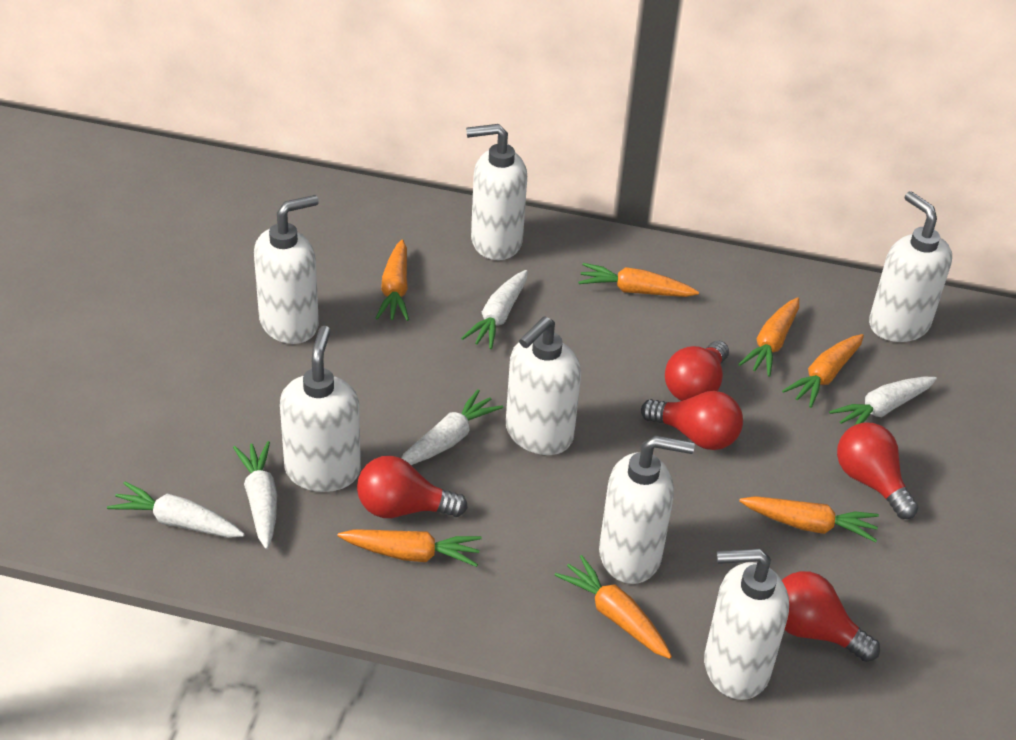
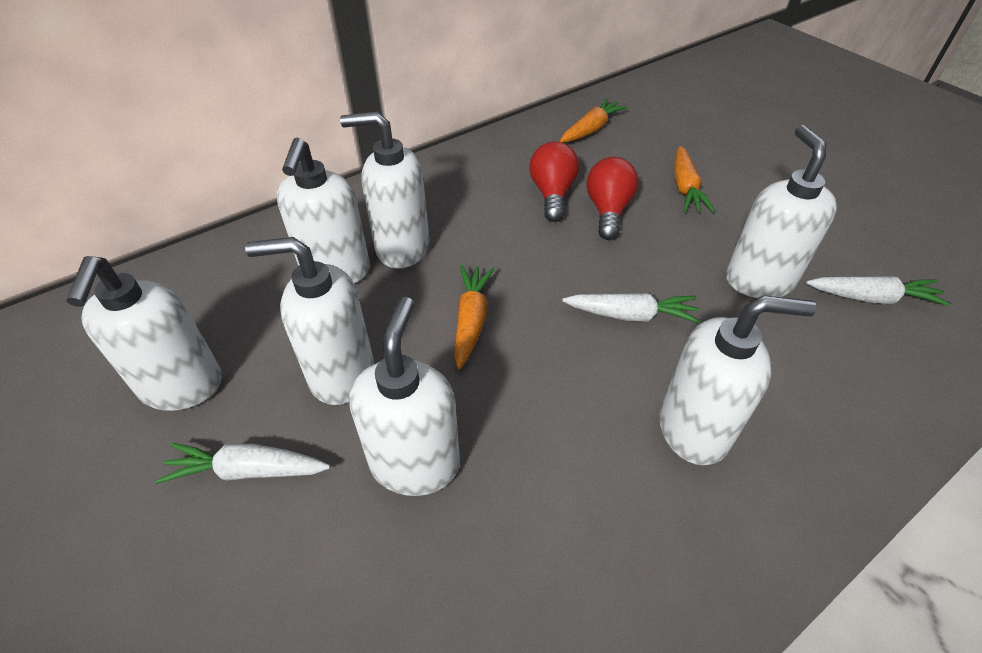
orange carrot: [338,529,482,567] [376,240,409,321] [554,555,672,659] [578,263,699,297] [738,297,799,377] [739,496,879,542] [782,334,864,408] = 7 -> [454,265,494,369] [560,98,628,143] [674,146,715,212] = 3
red light bulb: [357,456,468,518] [641,391,743,450] [665,340,729,401] [782,571,880,662] [837,422,919,519] = 5 -> [529,141,579,222] [586,157,638,240] = 2
white carrot: [107,482,245,538] [233,441,277,550] [401,389,503,465] [461,270,528,349] [829,377,937,425] = 5 -> [155,443,330,484] [562,293,701,323] [806,276,951,306] = 3

